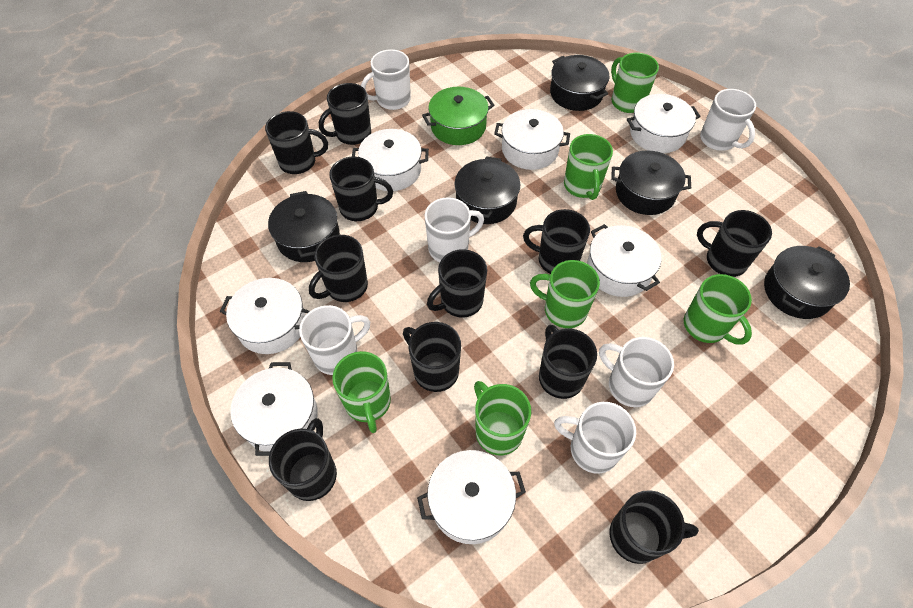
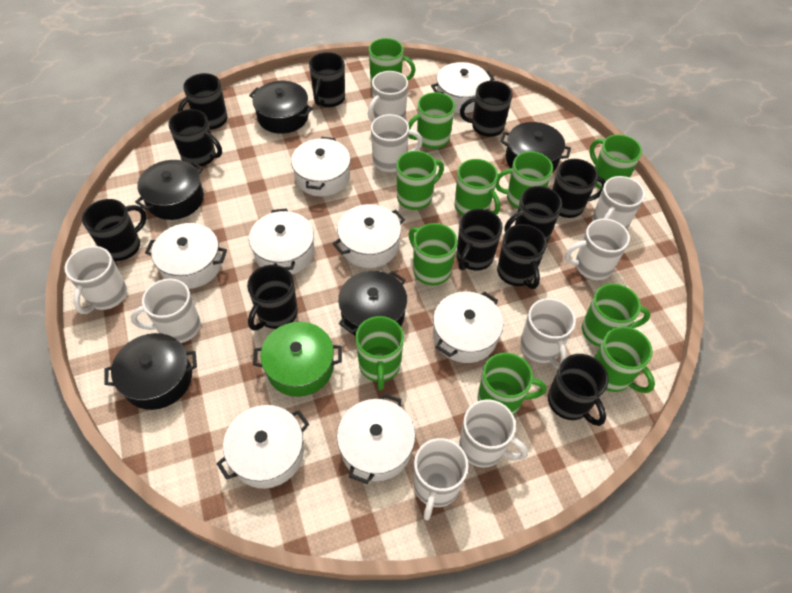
green mug: [332,351,391,433] [474,381,531,455] [530,260,600,328] [564,134,613,200] [611,53,659,113] [684,274,752,345] = 6 -> [355,316,404,390] [369,38,416,85] [397,151,444,210] [408,92,455,149] [409,223,457,286] [455,159,500,216] [478,353,547,415] [495,151,553,209] [582,283,651,347] [589,134,642,190] [594,326,655,393] = 11
white mug: [299,305,370,375] [361,49,411,110] [425,197,484,262] [554,402,636,474] [599,337,674,407] [700,89,756,151] = 6 -> [65,246,127,314] [131,279,201,343] [368,71,408,122] [371,114,423,172] [413,438,469,521] [459,399,528,468] [520,298,576,369] [565,218,630,280] [592,176,645,229] = 9
white pot: [220,278,309,354] [230,362,318,456] [352,129,429,191] [417,450,526,544] [494,109,570,170] [587,224,662,297] [627,94,701,153] = 7 -> [145,223,227,289] [217,405,309,488] [249,208,314,274] [291,137,351,196] [332,204,405,268] [337,393,415,484] [431,62,494,113] [433,291,503,363] = 8

